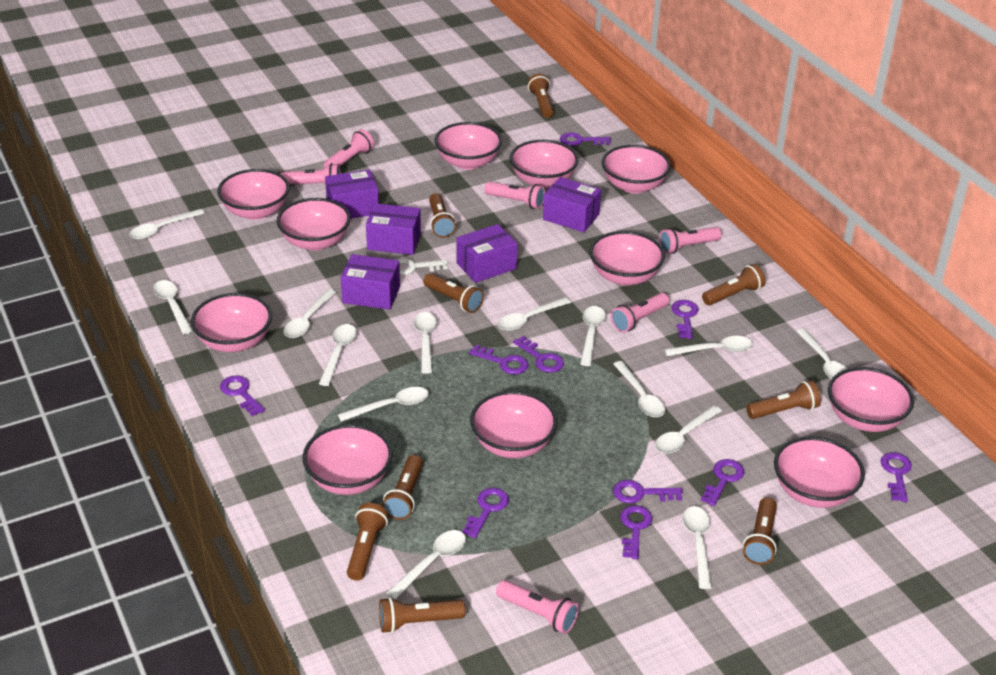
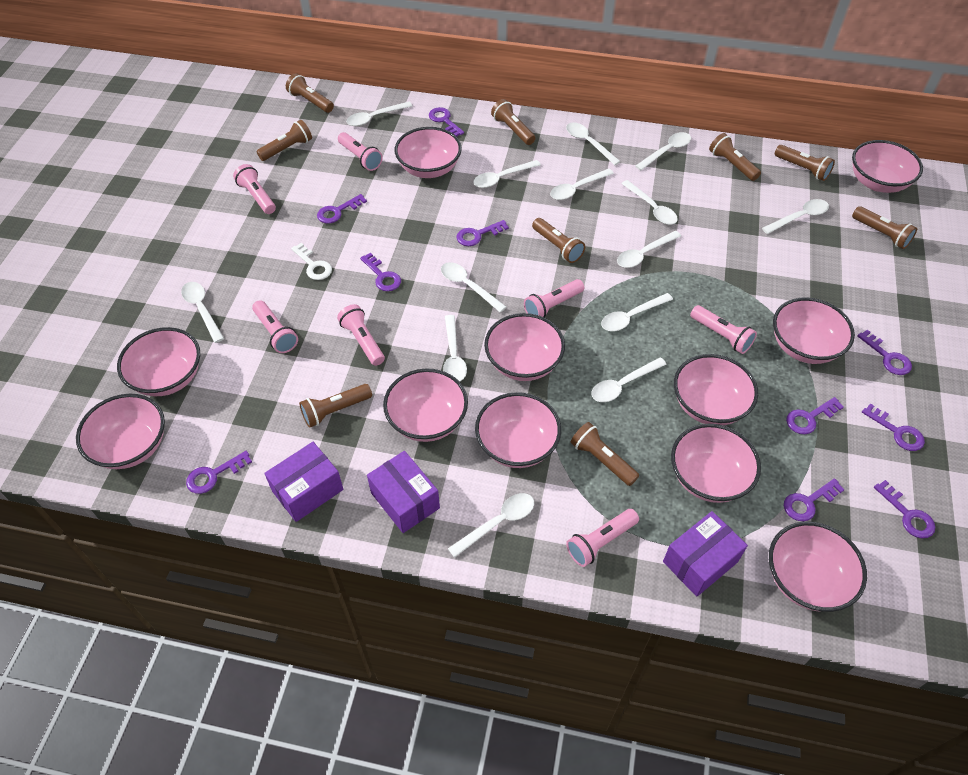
pink flashlight: [280,163,341,185] [324,129,374,168] [484,182,545,209] [496,580,579,634] [610,293,669,333] [659,227,721,254] = 6 -> [233,164,276,214] [252,300,298,353] [337,304,385,366] [338,132,383,171] [524,279,585,318] [566,509,639,567] [690,305,757,354] = 7
purple box: [325,170,379,219] [341,254,400,310] [366,203,421,255] [457,224,518,283] [543,177,601,232] = 5 -> [264,442,343,522] [367,451,440,533] [663,511,748,597] = 3

